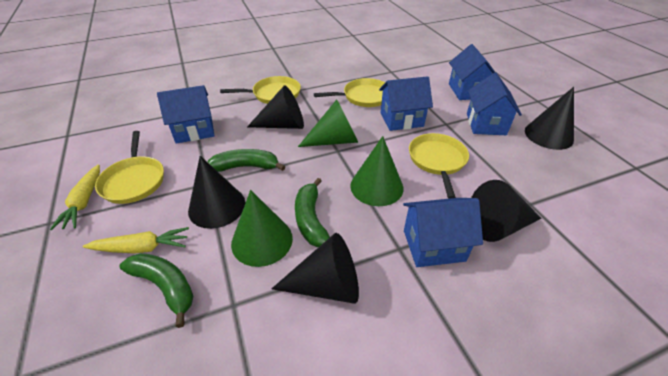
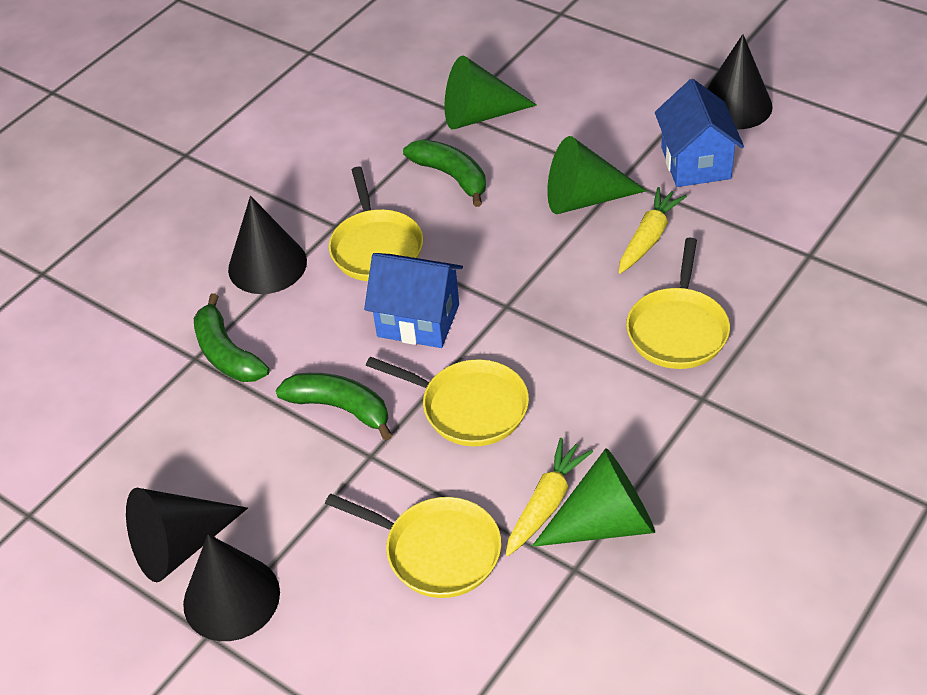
black cone: [188,156,245,229] [247,85,304,129] [272,233,359,304] [471,180,541,242] [525,87,574,150] = 5 -> [126,488,248,582] [183,534,280,641] [228,196,307,294] [707,34,773,129] = 4
blue house: [157,85,215,144] [379,76,433,131] [403,198,483,267] [449,44,496,100] [467,73,522,135] = 5 -> [364,253,463,348] [655,79,744,187] = 2

